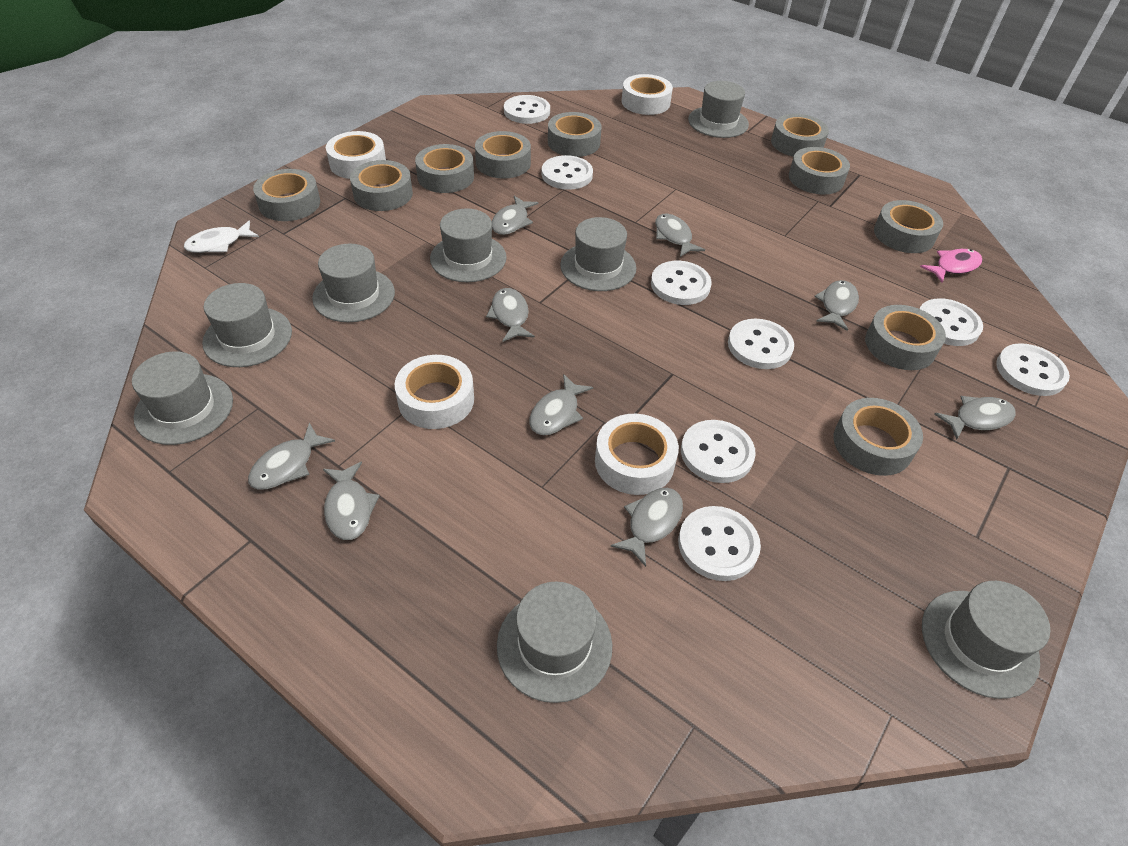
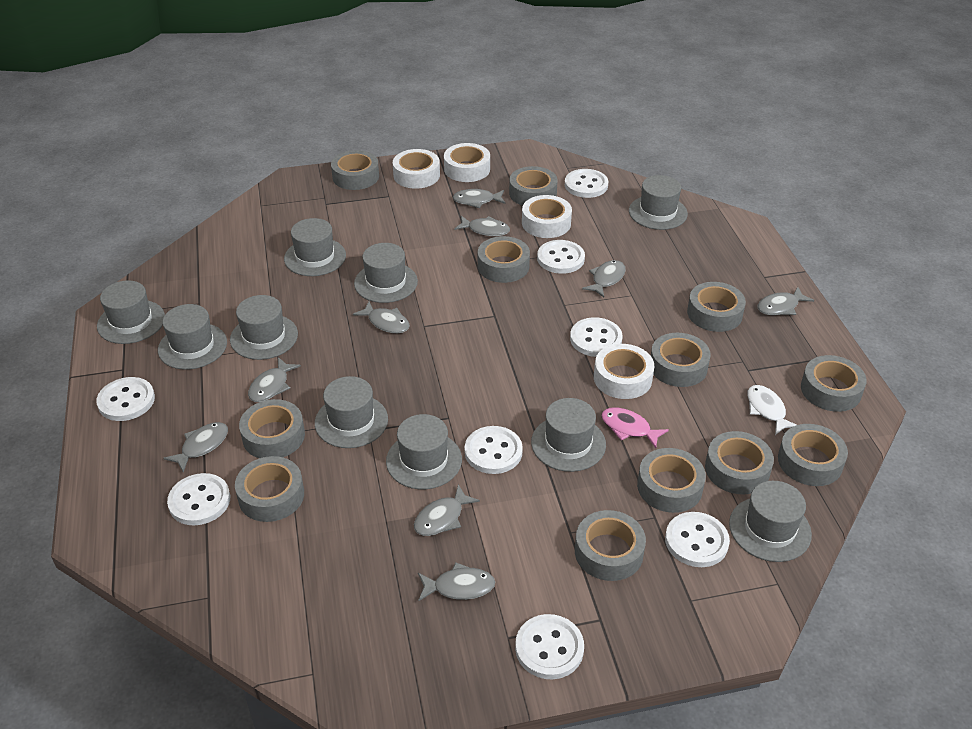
grey hat: [132,351,233,445] [202,283,292,367] [312,244,395,322] [430,208,507,282] [497,582,612,703] [560,217,636,291] [688,81,749,138] [922,581,1050,699] = 8 -> [97,280,165,344] [158,304,227,370] [230,295,298,360] [284,218,346,276] [315,376,388,448] [354,243,418,303] [386,414,462,489] [531,398,606,472] [629,175,688,230] [729,481,812,562] = 10
grey tape: [253,169,320,221] [350,160,413,211] [415,144,474,193] [475,131,531,179] [548,112,602,157] [771,114,829,157] [789,147,850,195] [834,398,923,476] [865,305,946,370] [874,200,943,253] = 10 -> [235,456,304,522] [239,399,305,458] [331,150,379,190] [478,236,530,283] [509,166,558,206] [575,510,646,581] [637,448,706,513] [651,333,711,387] [687,282,746,332] [705,431,774,494] [778,424,848,486] [801,355,867,412] = 12

